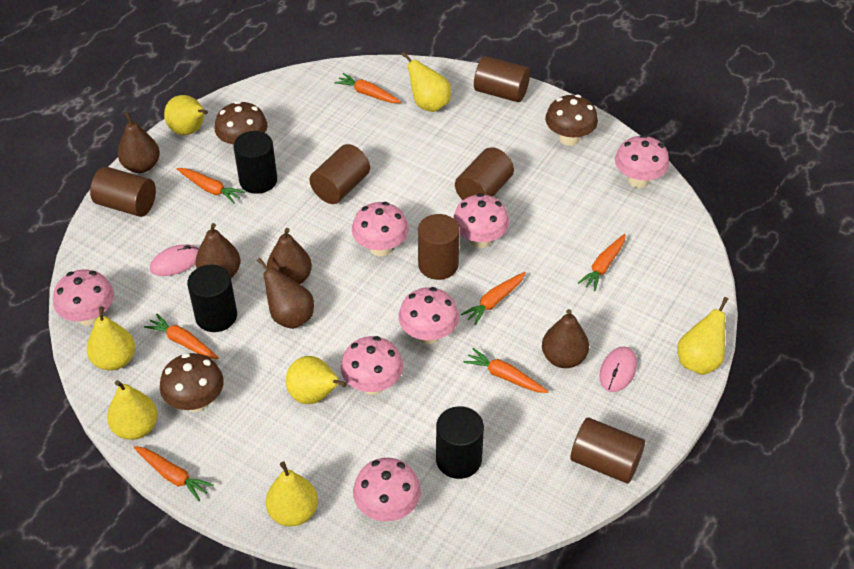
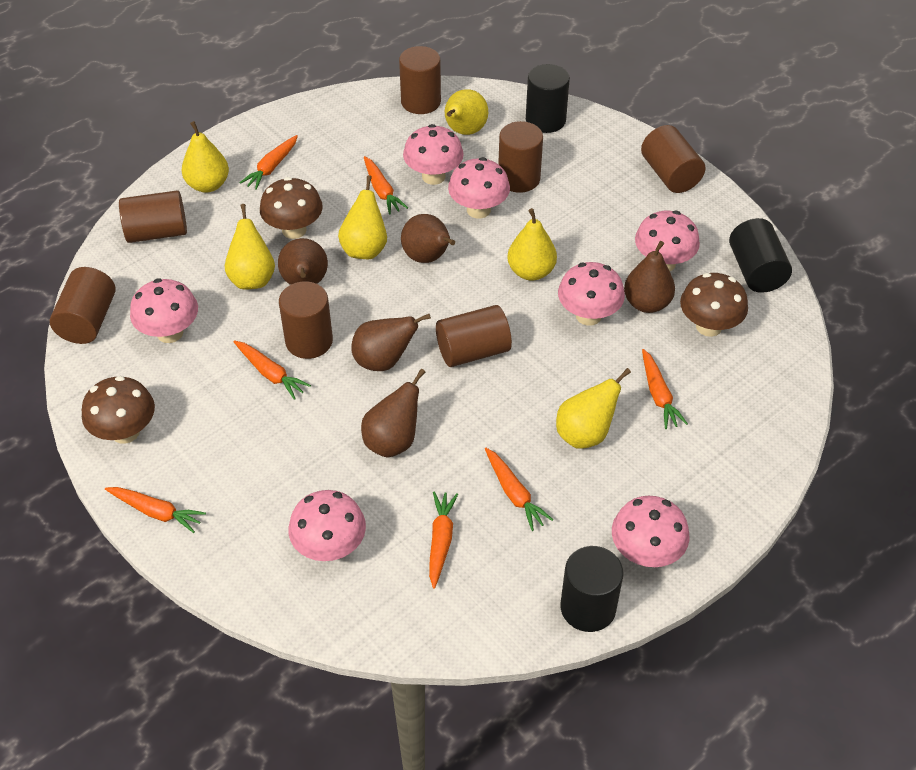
brown cylinder: [90,166,156,217] [309,144,370,204] [418,214,460,280] [455,147,514,200] [474,56,530,102] [570,418,645,483] = 6 -> [50,267,116,344] [119,190,187,243] [279,281,333,359] [399,46,441,114] [436,305,512,367] [498,121,543,193] [641,125,706,193] = 7
pink mouse: [150,244,199,276] [599,346,637,392] = 2 -> none = 0
yellow pear: [87,306,135,371] [107,380,158,440] [164,95,208,135] [266,461,318,526] [286,356,347,404] [401,52,451,112] [677,297,728,375] = 7 -> [182,121,229,192] [225,204,275,290] [338,175,387,259] [445,89,488,135] [507,208,557,281] [556,368,631,449] = 6

